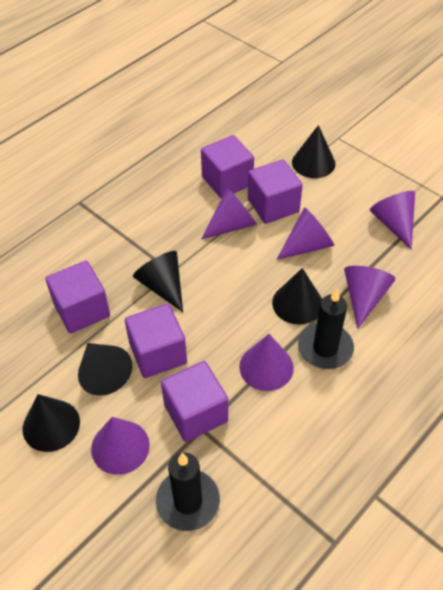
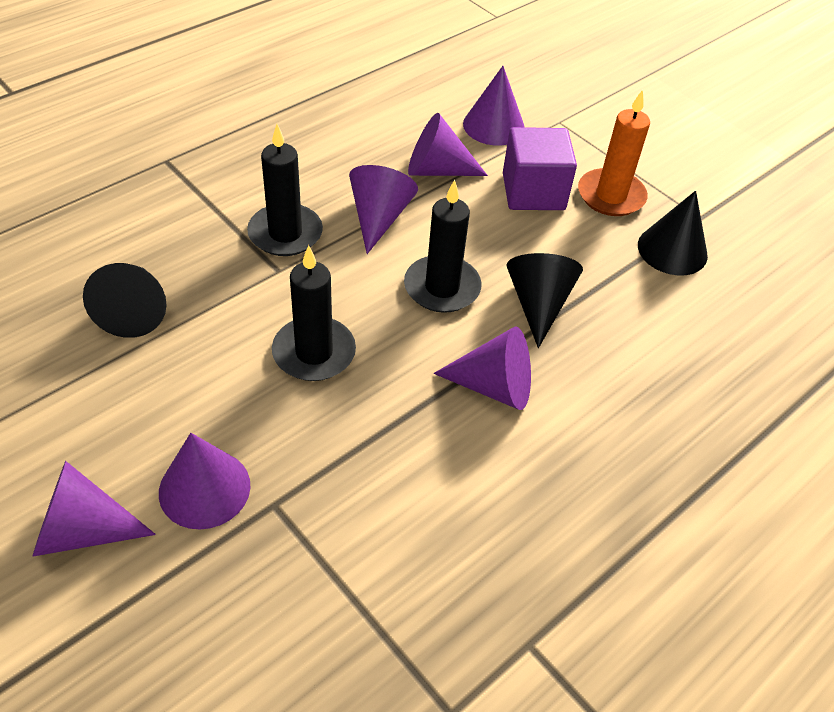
black candle: [156,453,220,531] [298,288,354,369] = 2 -> [247,124,323,256] [272,245,356,381] [404,180,482,313] = 3
black cone: [22,394,80,452] [78,343,132,396] [133,251,183,312] [272,268,322,325] [292,125,335,178] = 5 -> [83,263,167,338] [506,253,583,348] [638,190,708,275] = 3
orange candle: none = 0 -> [578,90,650,216] = 1
purple cube: [46,261,110,333] [125,304,187,378] [161,361,228,442] [201,135,254,198] [248,160,302,224] = 5 -> [503,127,577,210] = 1

